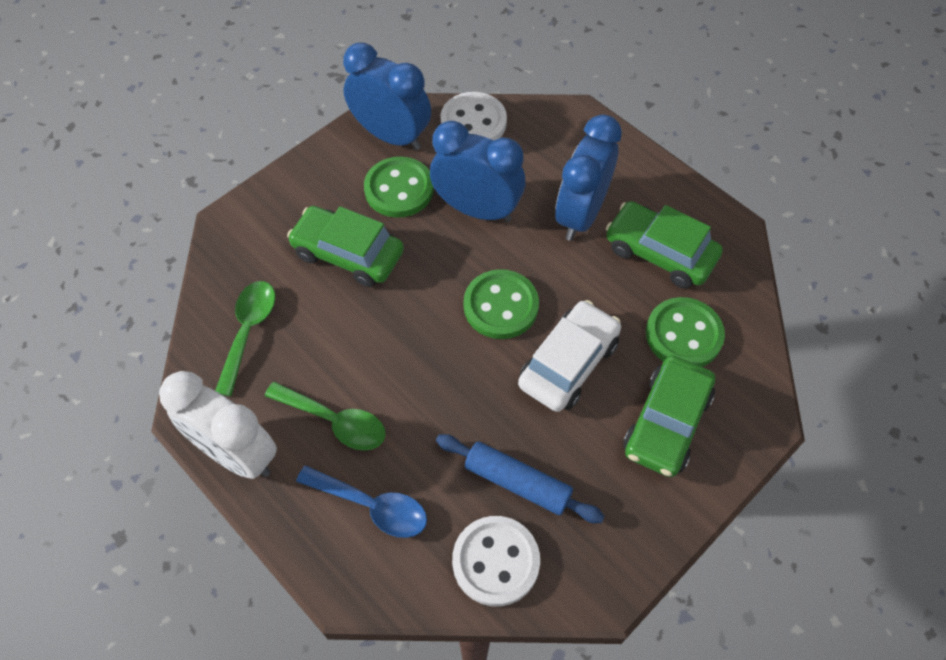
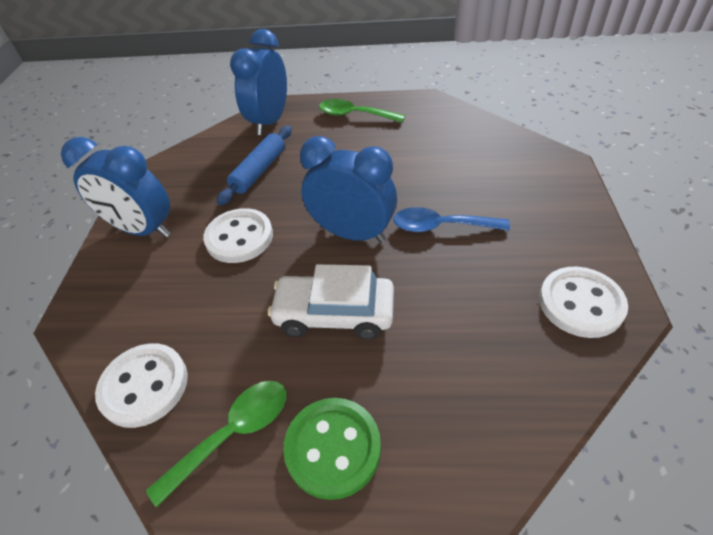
green button: [364,157,434,218] [464,269,539,339] [646,297,725,367] = 3 -> [283,398,381,500] = 1
green car: [287,206,404,287] [606,201,723,289] [623,355,715,477] = 3 -> none = 0
white button: [441,92,507,141] [452,516,540,607] = 2 -> [95,343,188,428] [203,208,273,263] [539,266,628,338] = 3
white clock: [159,371,277,479] = 1 -> none = 0

